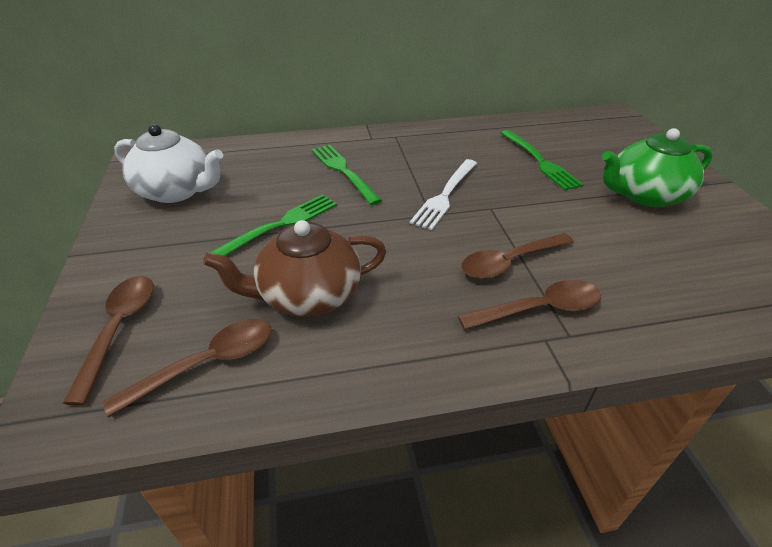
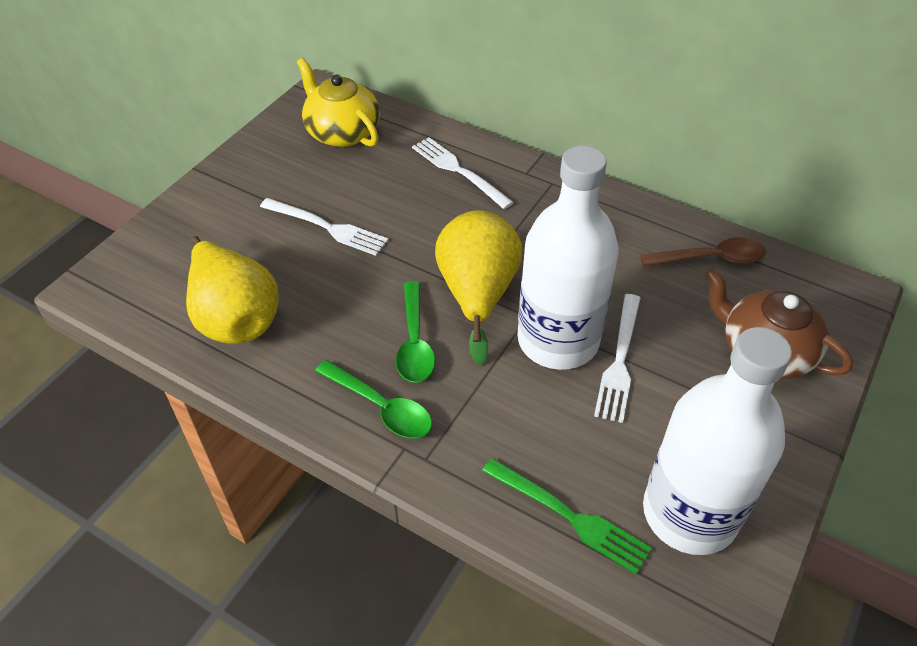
brown spoon: [63,276,154,406] [102,319,272,418] [458,280,601,330] [462,233,574,279] = 4 -> [640,237,766,266] = 1
green fork: [209,194,337,256] [312,145,383,205] [501,130,584,191] = 3 -> [482,458,652,575] = 1
green spoon: none = 0 -> [315,360,432,438] [396,281,435,383] = 2
green teapot: [602,128,713,207] = 1 -> none = 0
white bottle: none = 0 -> [517,145,619,370] [643,327,792,555] = 2
white fork: [410,159,477,230] = 1 -> [260,198,388,256] [412,137,514,209] [594,294,641,423] = 3
white teapot: [114,124,223,203] = 1 -> none = 0
yellow pear: none = 0 -> [186,236,279,344] [435,210,522,365] = 2
yellow teapot: none = 0 -> [297,58,380,147] = 1

